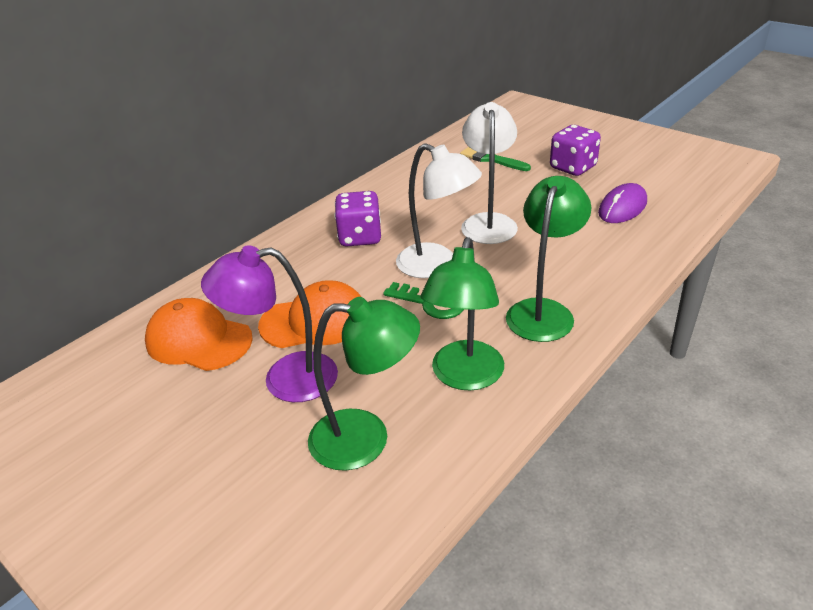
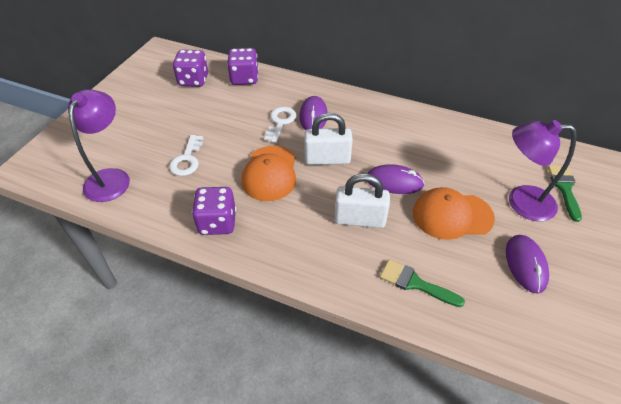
green brush: [460,147,531,171] = 1 -> [380,259,465,307] [548,165,582,222] = 2
green key: [383,282,464,319] = 1 -> none = 0
green lamp: [308,297,420,471] [421,237,504,391] [506,176,591,342] = 3 -> none = 0
purple dice: [334,191,381,247] [550,125,601,176] = 2 -> [173,50,208,87] [192,187,236,235] [227,48,259,85] = 3
purple lamp: [201,245,338,402] = 1 -> [68,89,130,202] [509,120,577,221] = 2
purple mouse: [598,183,647,223] = 1 -> [299,96,328,130] [367,164,425,194] [506,235,549,294] = 3
white key: none = 0 -> [169,135,203,176] [264,107,297,143] = 2
white lamp: [396,143,482,278] [461,102,518,244] = 2 -> none = 0
white padlock: none = 0 -> [304,113,353,165] [335,173,390,228] = 2

